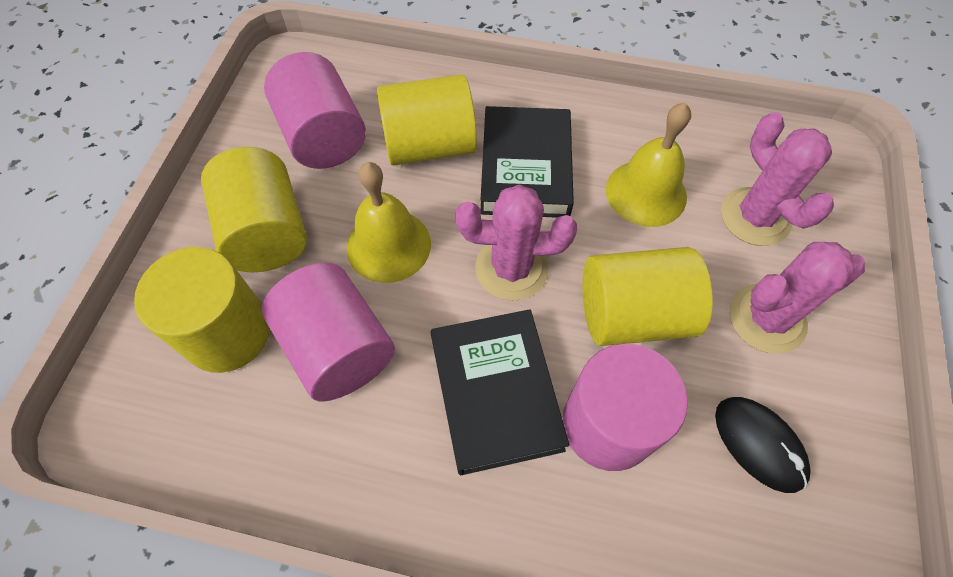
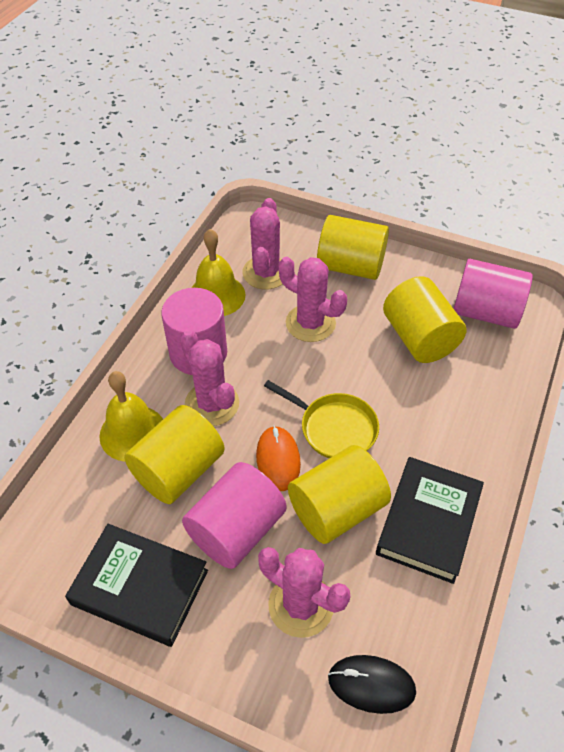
orange mouse: none = 0 -> [256,426,301,491] = 1
pink cactus: [456,184,577,301] [721,112,834,246] [729,242,865,354] = 3 -> [180,330,239,426] [242,198,282,289] [258,547,350,638] [279,257,347,342] = 4
yellow pan: none = 0 -> [264,380,379,458] = 1

